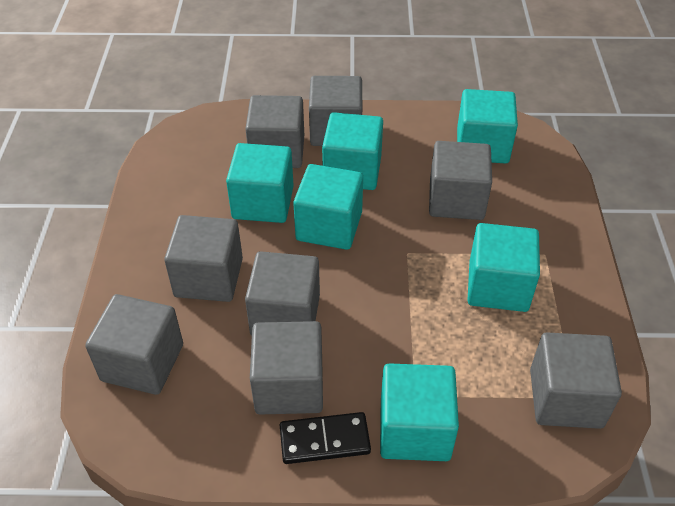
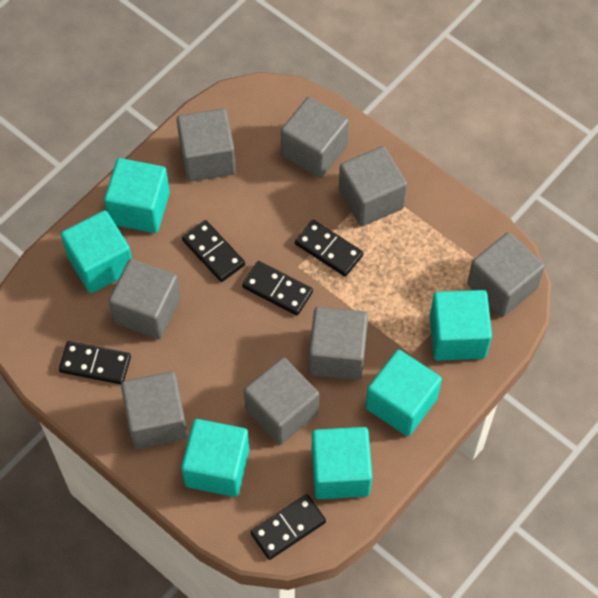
black domino: [280,412,371,464] = 1 -> [59,341,131,385] [182,220,245,282] [242,261,313,315] [250,494,326,560] [295,220,364,277] = 5

